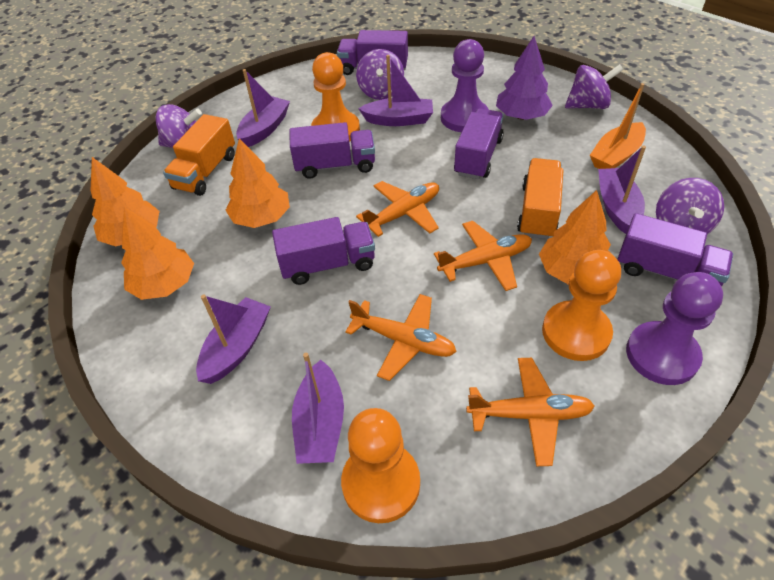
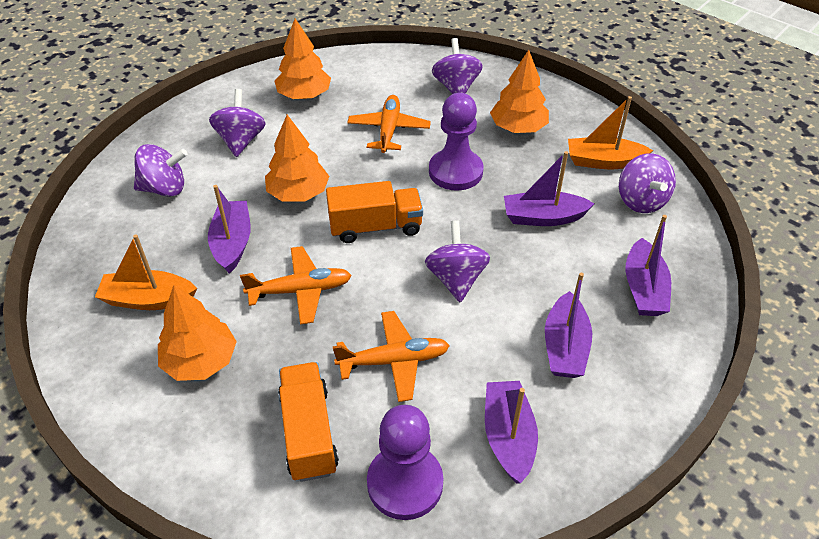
orange boat: [590,83,646,169] = 1 -> [95,234,197,310] [568,96,653,169] = 2
orange pawn: [311,52,360,142] [341,408,420,523] [542,250,621,361] = 3 -> none = 0
orange plane: [345,294,457,381] [356,181,439,237] [434,221,532,291] [466,358,595,466] = 4 -> [240,246,352,325] [333,311,450,402] [347,95,431,153] = 3
purple spinning top: [156,104,202,148] [356,49,404,100] [565,64,623,109] [656,178,724,234] = 4 -> [134,144,187,197] [209,89,266,157] [425,220,490,302] [432,38,483,94] [619,153,676,213] = 5
purple tree: [496,36,553,120] = 1 -> none = 0
purple truck: [272,217,375,285] [289,122,375,179] [337,30,408,75] [454,108,504,179] [618,213,733,287] = 5 -> none = 0

